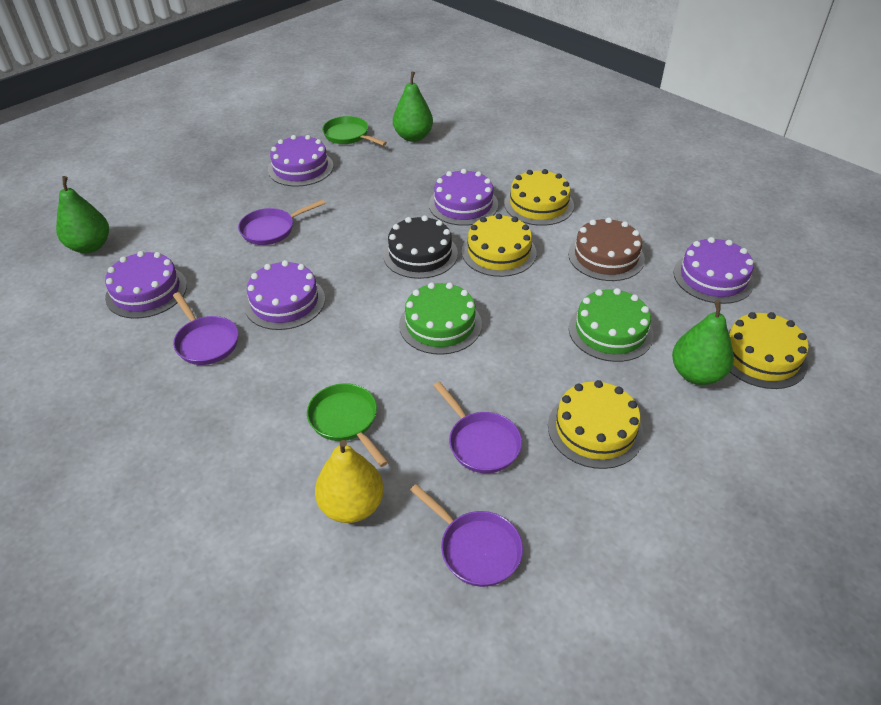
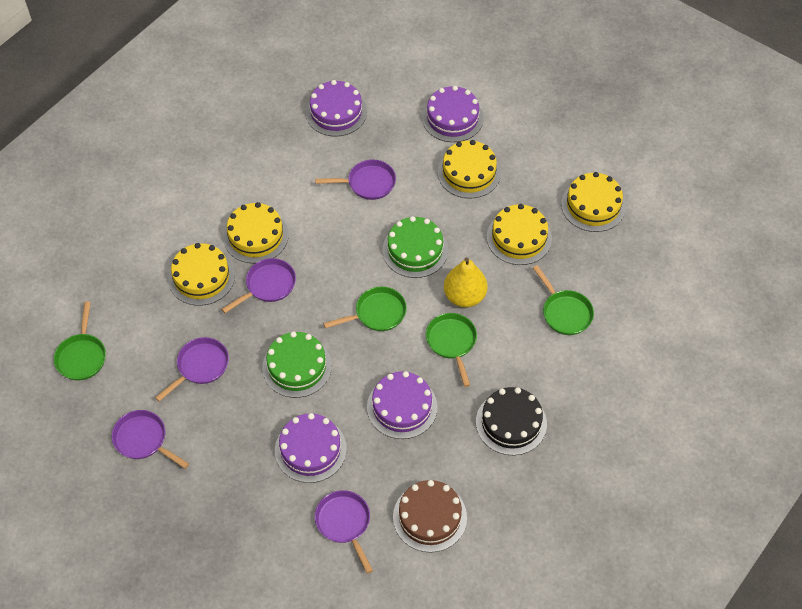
green pan: [307,383,388,467] [322,116,387,146] = 2 -> [54,302,106,381] [324,287,407,331] [426,313,477,387] [533,265,594,335] = 4
green pear: [56,176,109,253] [393,71,433,142] [672,300,734,385] = 3 -> none = 0
purple cake: [105,251,187,319] [244,260,325,330] [268,135,333,187] [429,169,498,226] [674,237,754,304] = 5 -> [275,413,347,483] [306,80,367,137] [367,371,438,439] [422,86,484,142] = 4
purple pan: [173,292,238,365] [238,199,325,245] [410,484,523,587] [433,382,522,473] = 4 -> [112,410,189,469] [155,337,229,402] [222,258,296,313] [315,160,396,200] [315,490,373,574] = 5
yellow cake: [462,214,537,277] [504,169,574,226] [548,380,644,469] [728,312,809,389] = 4 -> [168,243,235,306] [223,202,289,264] [437,140,501,199] [487,204,552,265] [561,172,626,232] = 5

